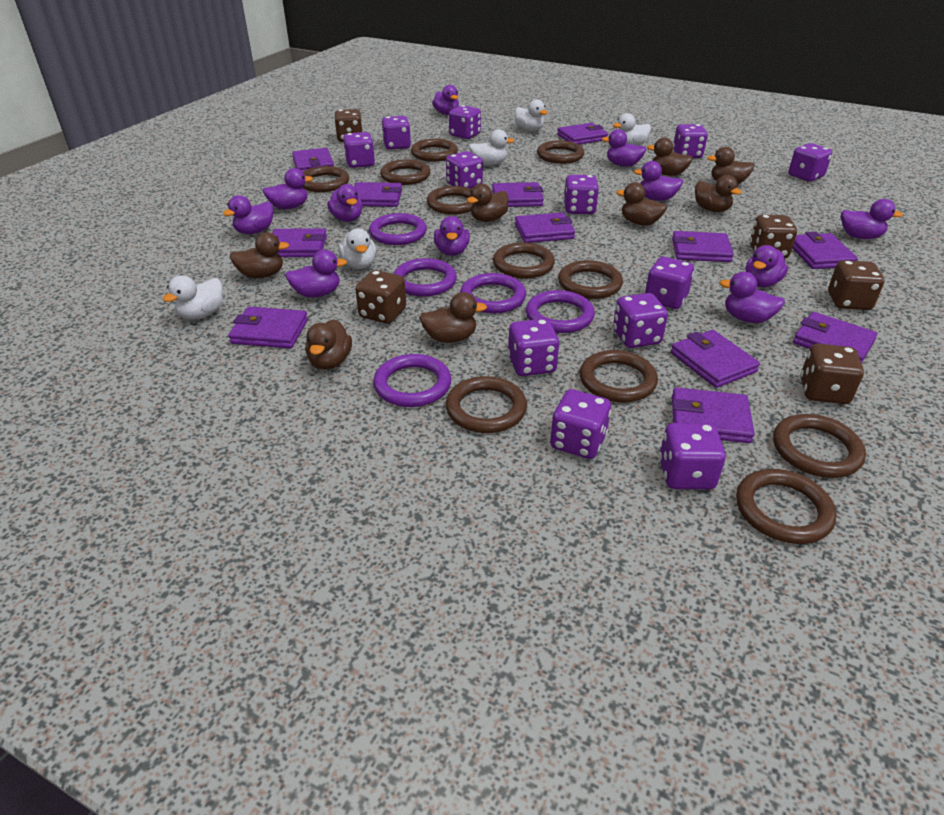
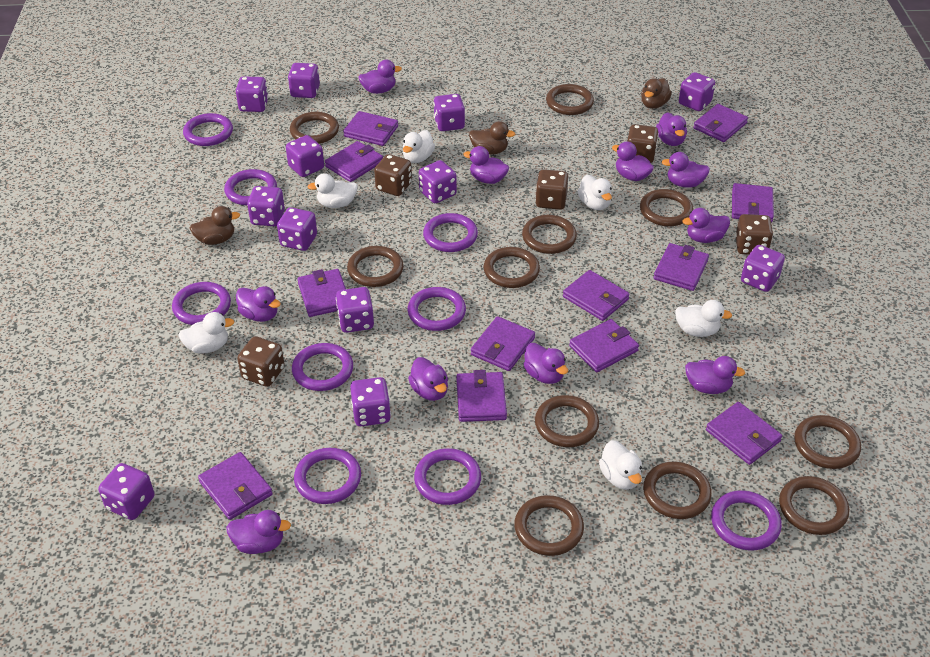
brown duck: [230,233,289,278] [305,319,352,370] [419,292,487,343] [467,184,509,222] [616,182,667,225] [647,137,693,176] [695,175,742,212] [707,147,755,183] = 8 -> [189,206,240,245] [469,121,515,155] [641,78,672,109] = 3
purple ring: [369,213,427,245] [373,354,451,407] [393,258,457,297] [460,273,526,313] [526,290,595,333] = 5 -> [172,282,231,325] [183,113,233,146] [224,169,277,205] [292,343,353,391] [294,448,361,504] [408,287,466,331] [414,448,481,505] [423,213,478,252] [711,490,782,551] = 9
white duck: [163,275,223,319] [338,228,376,269] [469,129,514,166] [515,99,548,131] [613,113,651,146] = 5 -> [178,312,235,354] [308,173,358,208] [403,130,435,163] [578,175,612,210] [599,440,642,490] [675,300,732,337] = 6

